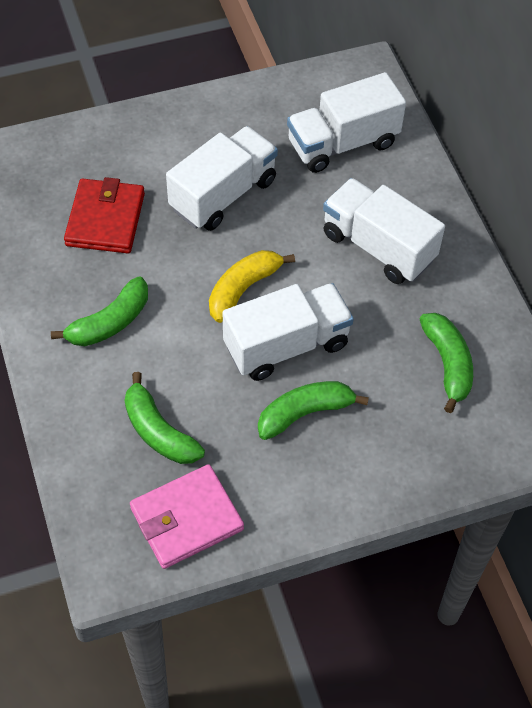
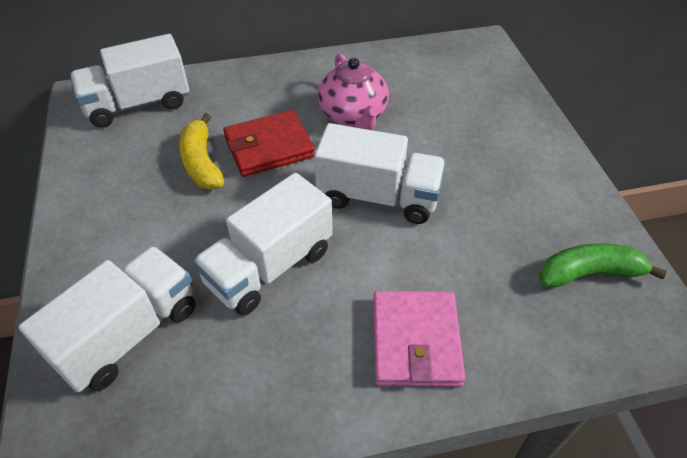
green banana: [51,277,148,346] [125,372,205,464] [258,381,369,440] [420,313,473,413] = 4 -> [539,243,667,288] = 1
pink teapot: none = 0 -> [318,53,389,130] = 1

